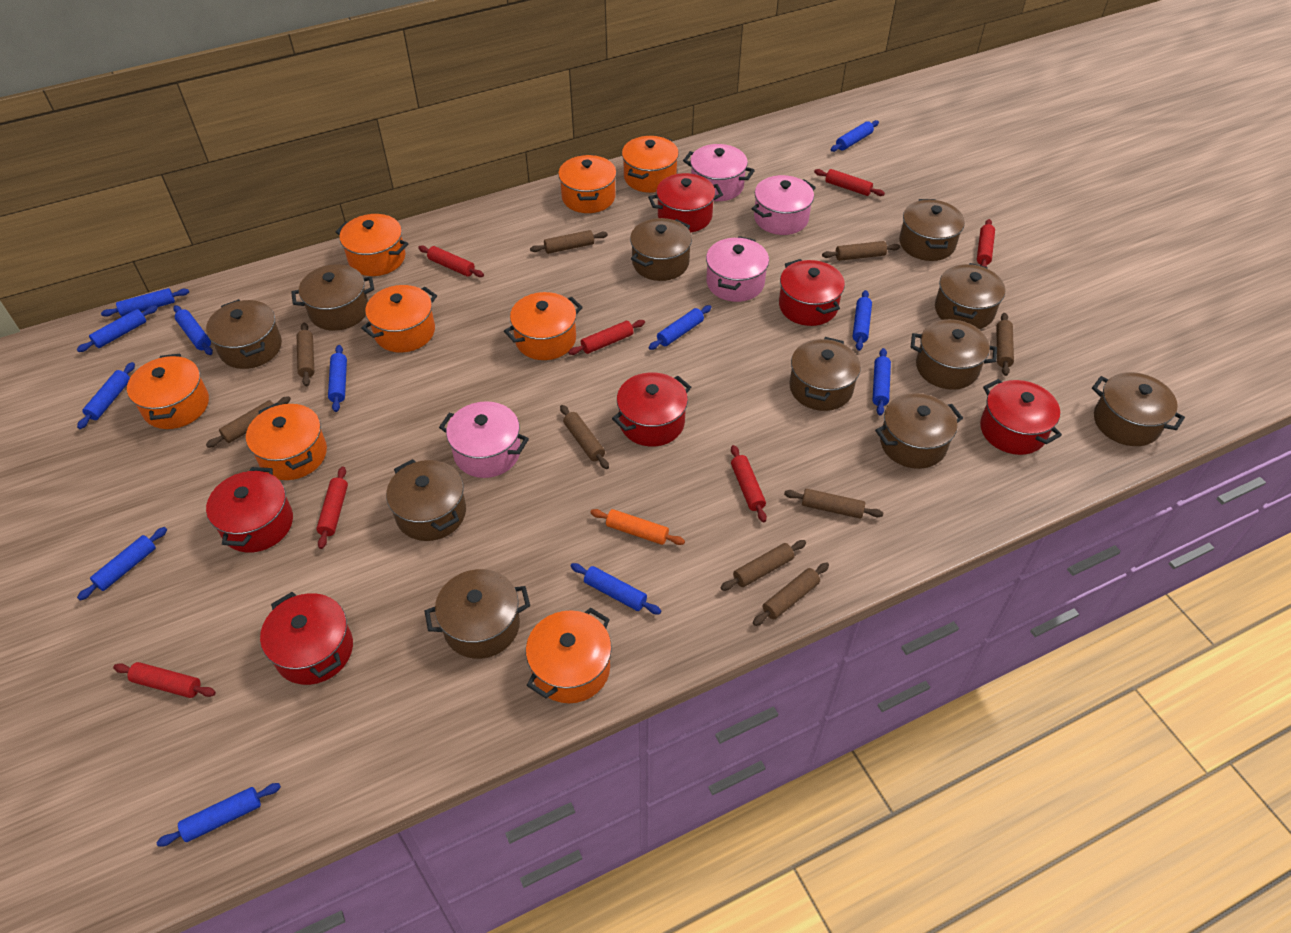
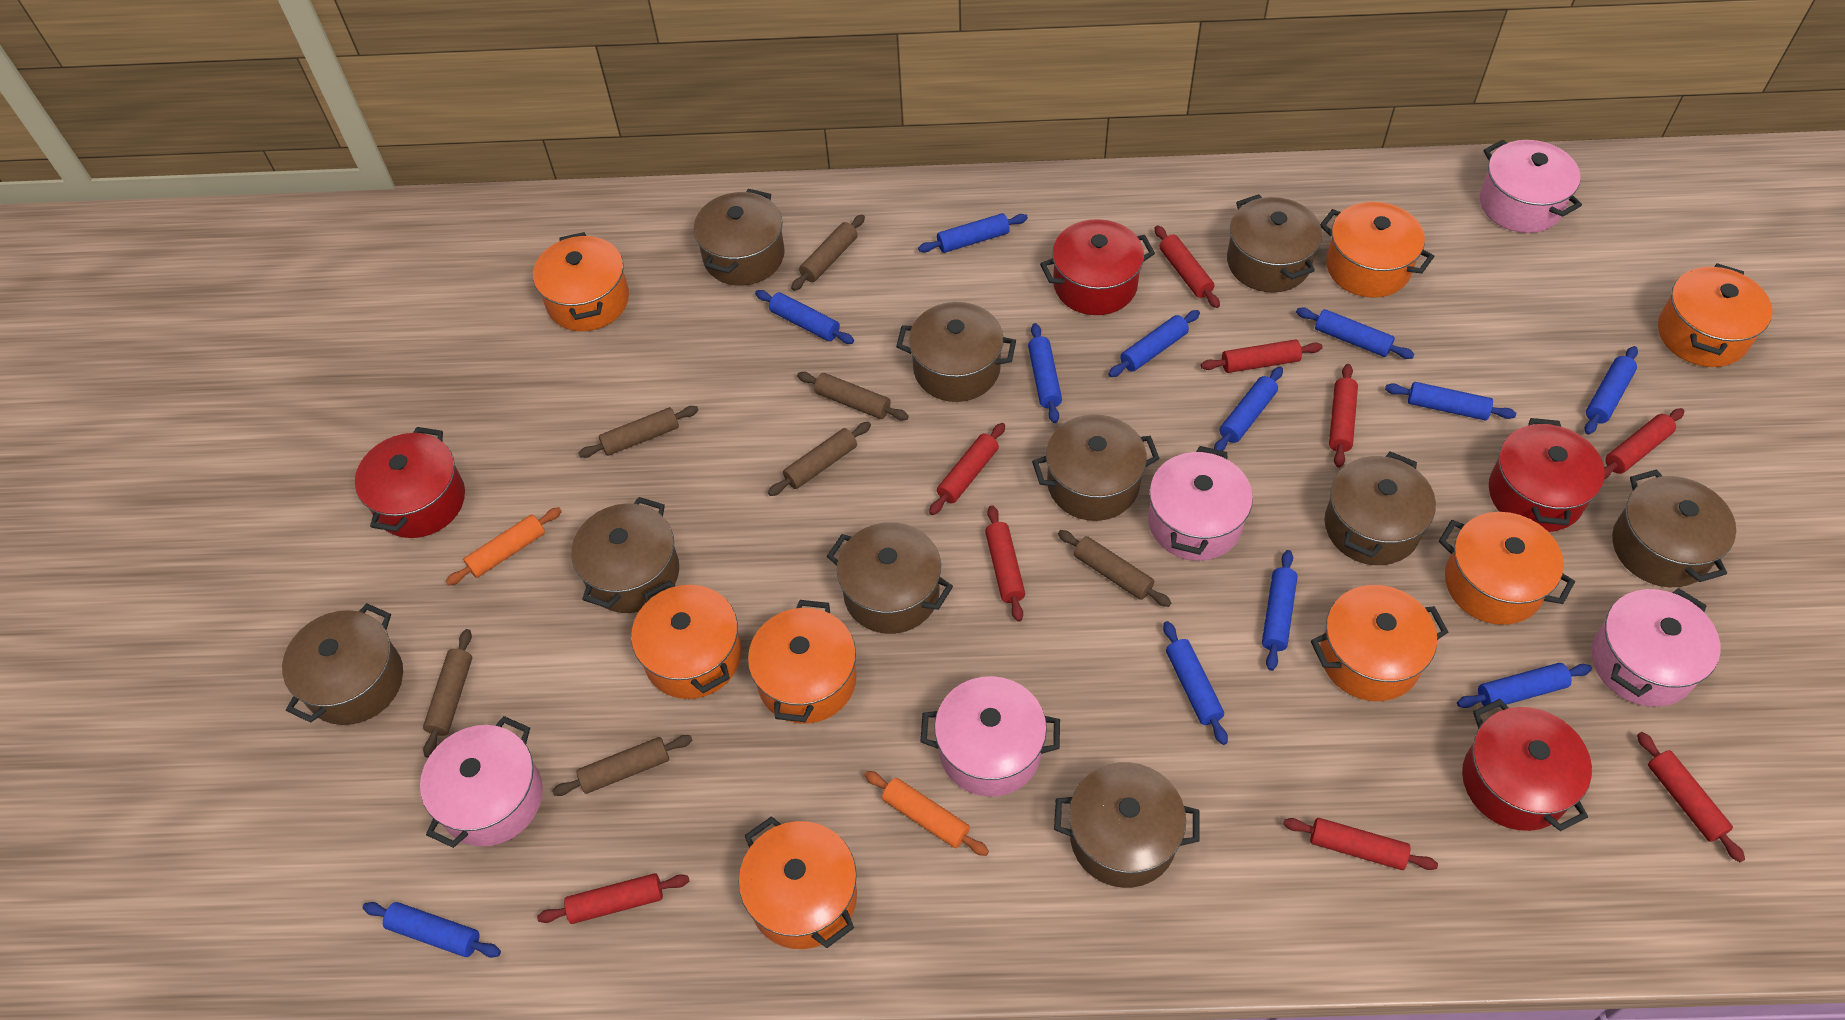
brown pot: [206,299,282,369] [291,265,374,331] [386,459,466,541] [425,569,530,659] [630,218,692,281] [789,337,861,411] [875,393,963,469] [899,199,965,261] [911,319,997,390] [935,263,1006,329] [1092,372,1185,446] = 11 -> [282,603,403,725] [571,497,679,613] [694,189,785,285] [827,522,953,634] [896,302,1016,402] [1032,414,1160,521] [1054,762,1199,888] [1227,194,1322,293] [1325,452,1436,565] [1612,469,1736,587] = 10
brown rolling pin: [206,396,291,448] [297,323,314,386] [530,230,608,254] [560,405,609,469] [720,540,806,591] [753,562,829,626] [784,489,883,519] [822,241,900,261] [996,313,1014,376] = 9 -> [423,629,472,758] [552,735,693,796] [578,406,699,458] [768,422,871,496] [791,214,865,291] [797,372,909,421] [1058,530,1171,607] = 7
orange rolling pin: [590,509,685,545] = 1 -> [446,507,562,585] [864,771,989,856] = 2
pink pot: [439,401,529,478] [683,144,755,201] [706,236,769,302] [751,175,816,235] = 4 -> [420,716,543,848] [920,676,1060,797] [1148,446,1253,561] [1480,140,1582,233] [1592,588,1721,707] = 5
red pot: [206,467,293,553] [260,592,353,685] [612,372,691,447] [648,173,723,232] [779,259,845,326] [980,379,1062,455] = 6 -> [355,427,465,538] [1040,219,1155,315] [1462,699,1592,831] [1489,418,1605,532] = 4
red rolling pin: [113,662,216,698] [316,466,348,549] [418,245,484,277] [568,320,645,355] [731,445,767,522] [814,169,885,196] [977,219,995,267] = 7 -> [537,873,689,924] [929,423,1005,515] [985,505,1025,622] [1155,225,1220,308] [1201,339,1323,373] [1283,818,1438,870] [1329,364,1358,468] [1604,408,1684,479] [1637,732,1745,862] = 9

